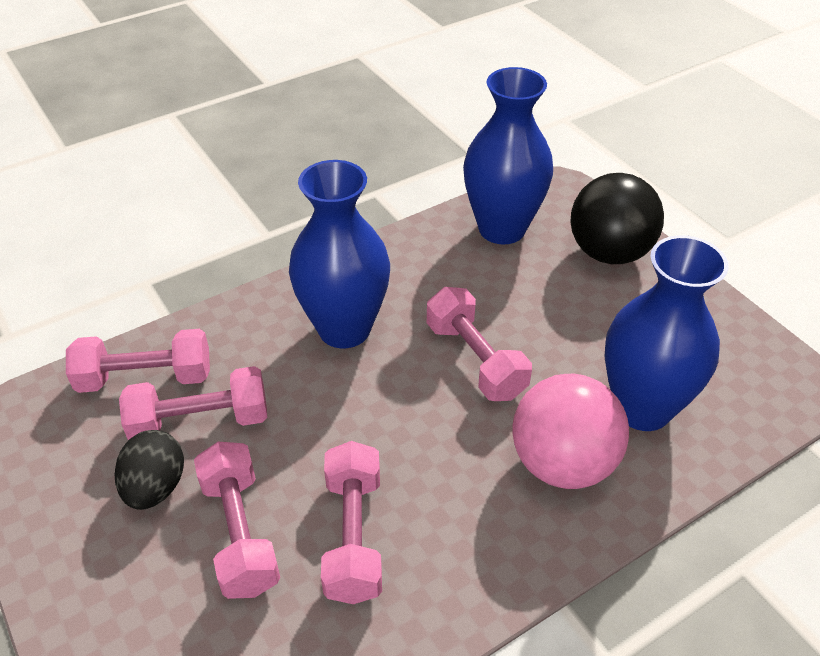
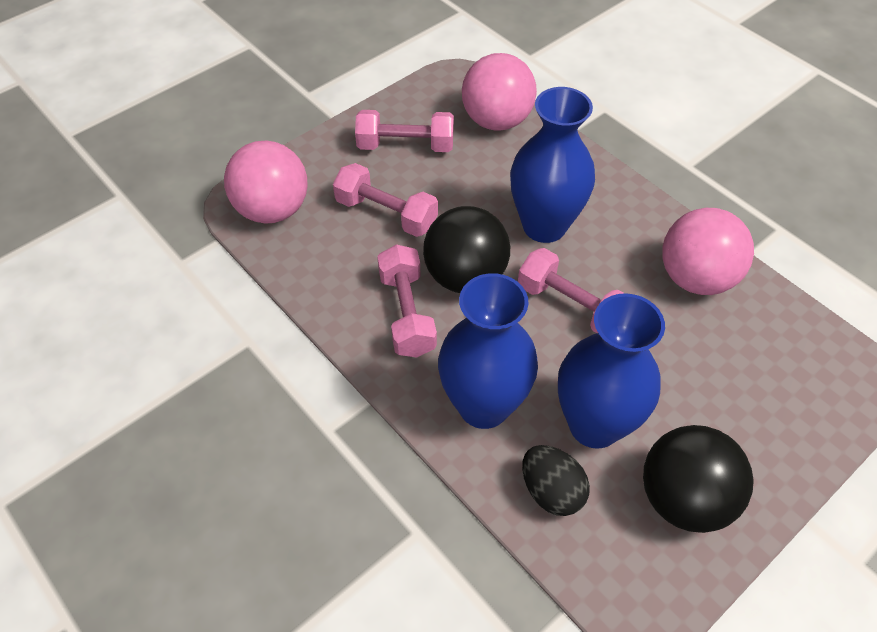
black ball: [570,173,664,264] = 1 -> [423,206,510,293] [643,425,754,533] = 2
pink ball: [513,374,629,489] = 1 -> [224,140,308,224] [462,53,537,131] [662,208,754,295] = 3
pink dumbbell: [66,329,210,393] [119,366,267,440] [194,442,280,599] [321,441,382,604] [427,287,532,401] = 5 -> [333,163,438,237] [355,110,454,152] [377,244,437,358] [518,248,624,333] = 4

